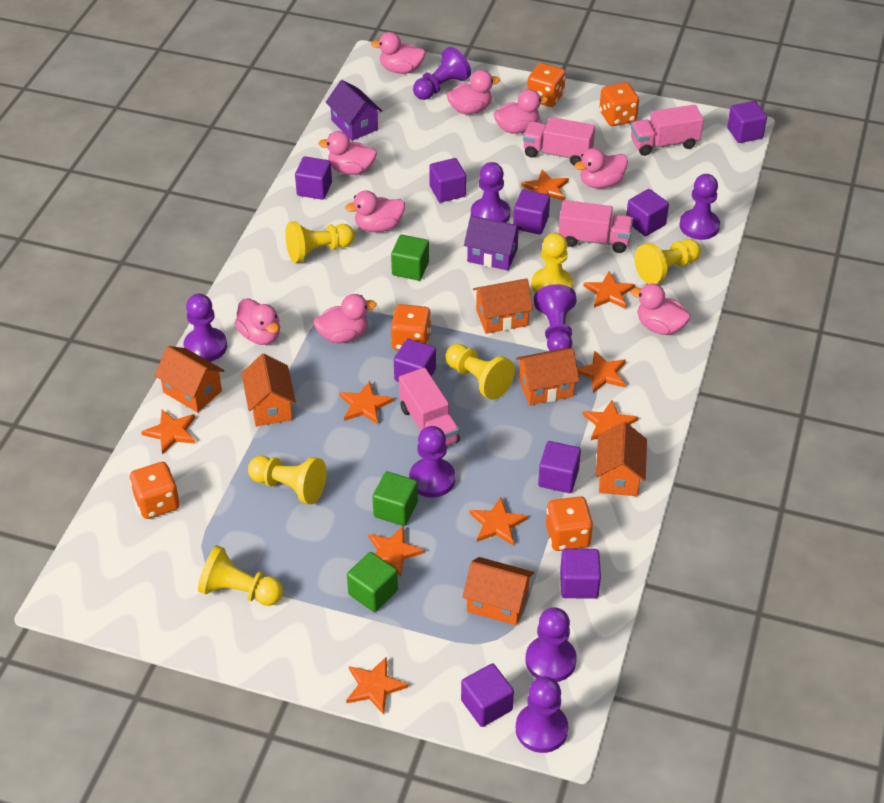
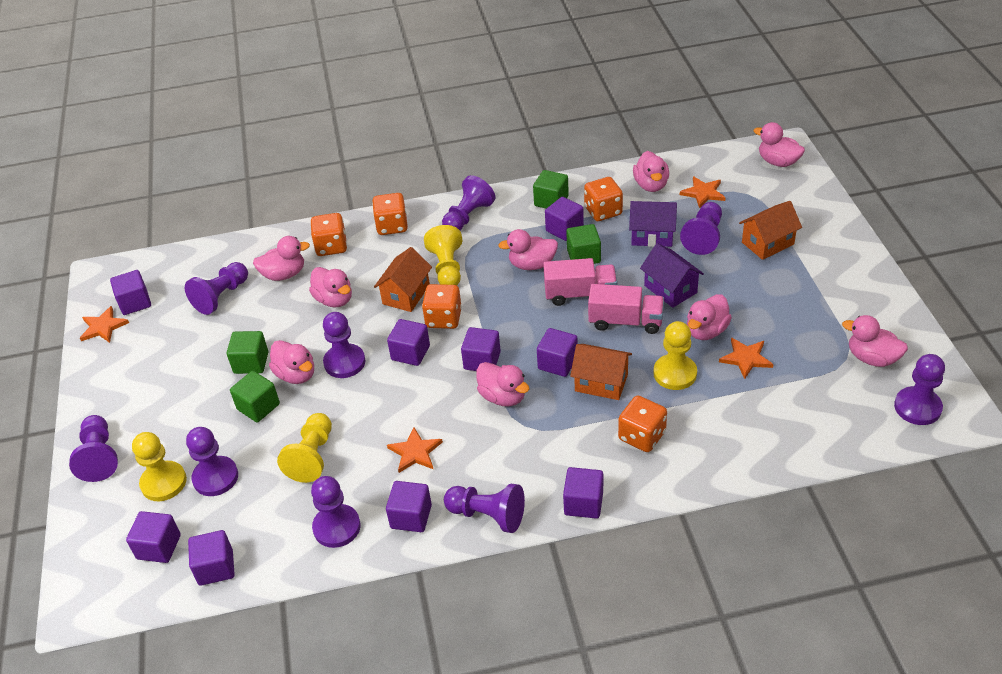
green cube: [347,552,398,612] [372,472,418,526] [391,235,429,281] = 3 -> [227,331,268,374] [230,371,280,422] [533,170,569,209] [566,224,601,264] = 4
orange house: [154,346,225,412] [242,354,296,426] [463,557,534,625] [473,279,533,334] [516,348,579,405] [596,422,647,496] = 6 -> [374,247,432,312] [570,344,632,400] [739,201,802,260] = 3
orange star: [141,410,196,455] [339,381,394,424] [346,656,408,715] [368,526,424,577] [469,497,528,545] [521,170,569,201] [577,350,626,393] [583,272,635,309] [583,400,638,440] = 9 -> [80,306,129,343] [387,427,443,473] [680,176,726,208] [719,338,773,379] = 4
pink truck: [399,368,460,445] [523,117,595,165] [558,200,633,253] [631,105,704,156] = 4 -> [543,258,617,306] [588,284,664,334] = 2
purple pawn: [184,294,227,362] [409,426,455,498] [413,47,471,100] [471,162,510,223] [516,677,568,753] [526,608,577,682] [534,284,577,351] [679,174,720,240] = 8 -> [69,415,118,482] [185,262,248,315] [186,427,238,496] [311,476,361,548] [323,312,366,378] [442,175,496,231] [444,484,525,533] [680,202,722,255] [894,354,945,425] = 9
yellow pawn: [198,545,283,606] [248,456,326,504] [285,221,355,263] [445,344,515,400] [532,233,573,293] [634,239,701,284] = 6 -> [132,432,187,501] [277,413,332,483] [424,225,462,285] [653,321,697,390] = 4

